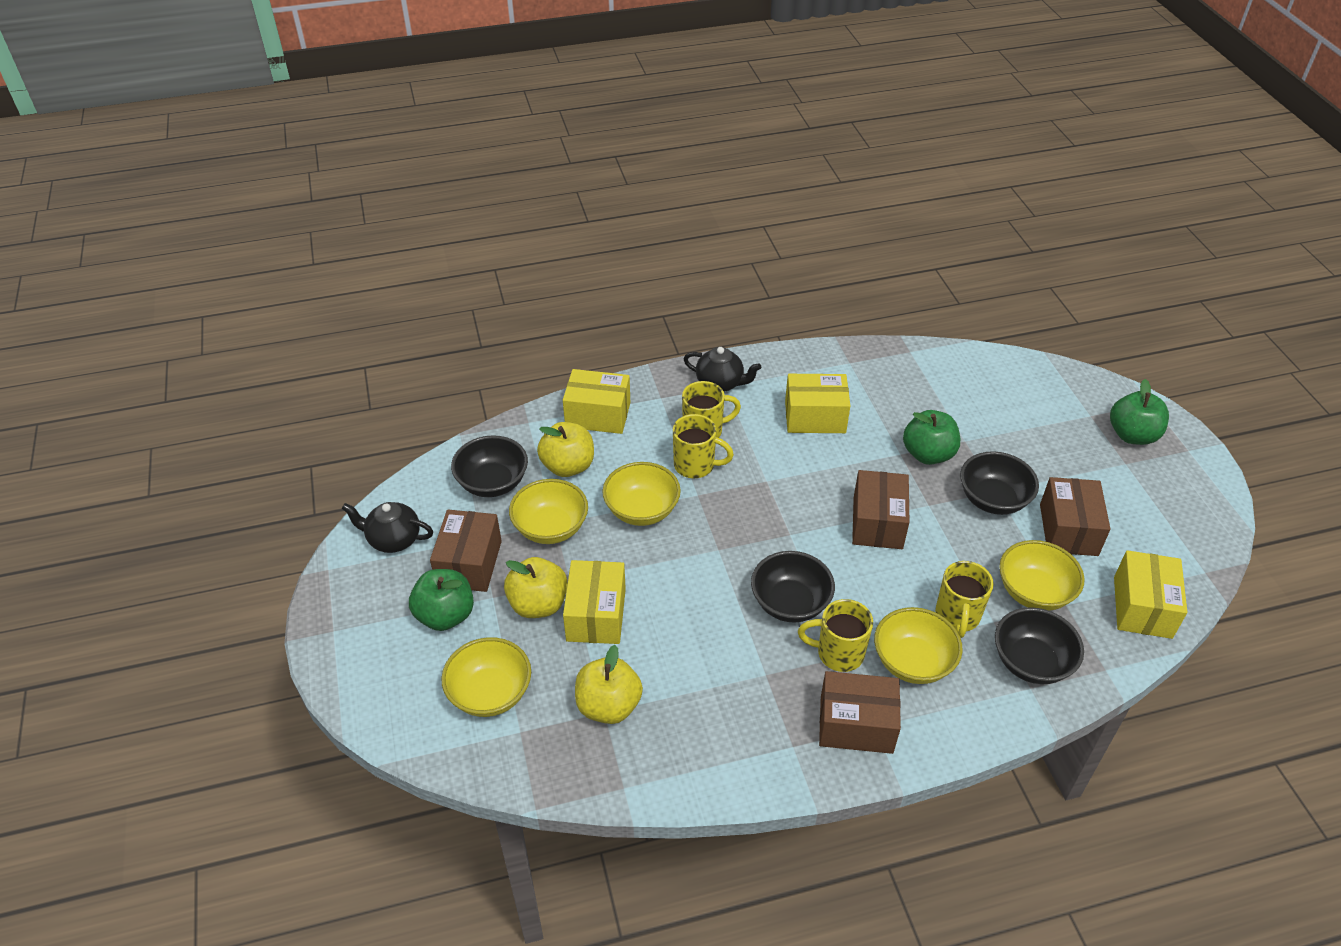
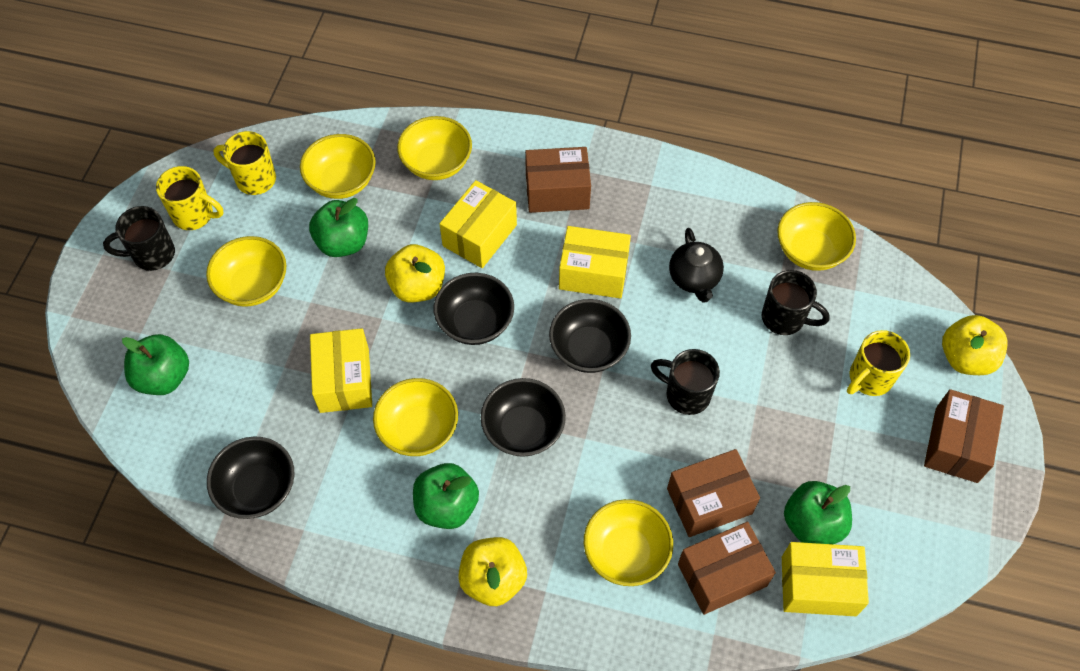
black mug: none = 0 -> [103,206,175,271] [651,349,720,415] [762,270,830,335] = 3
black teapot: [342,502,433,553] [684,347,761,392] = 2 -> [669,228,724,303] = 1
green apple: [409,569,474,631] [903,410,960,465] [1110,379,1169,445] = 3 -> [122,334,189,395] [309,198,368,257] [413,463,479,529] [784,481,852,544] = 4
yellow bowl: [441,637,531,717] [509,479,588,544] [602,462,681,526] [874,607,963,684] [999,540,1085,611] = 5 -> [206,236,286,307] [300,134,376,199] [373,378,458,456] [397,116,472,180] [584,499,673,586] [777,202,856,271] = 6
yellow mug: [673,414,734,478] [682,381,741,438] [798,599,873,672] [935,561,994,638] = 4 -> [156,166,224,230] [213,131,276,195] [847,330,910,396] = 3

